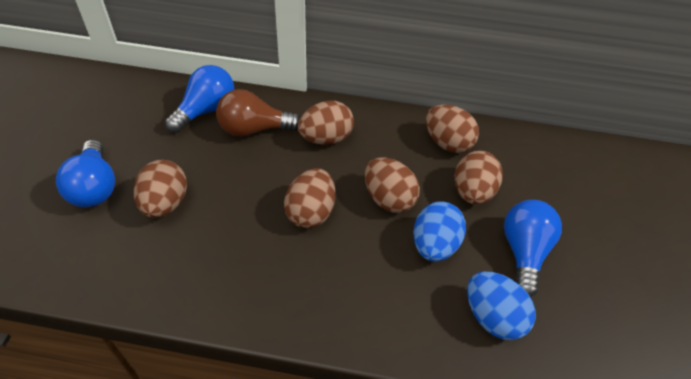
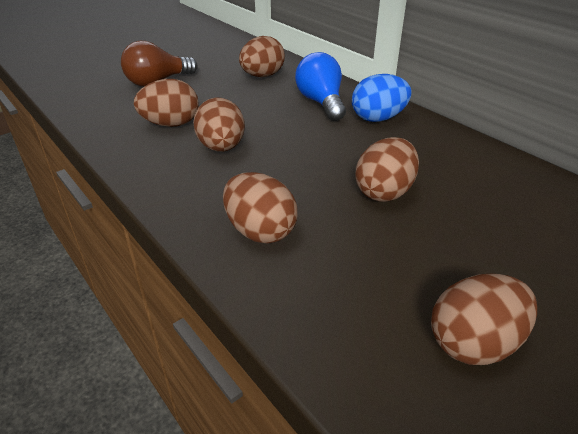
blue egg: [413,201,466,262] [467,271,536,340] = 2 -> [352,74,412,122] = 1
blue light bulb: [56,140,115,207] [165,65,234,133] [504,200,562,297] = 3 -> [295,52,346,121] = 1

